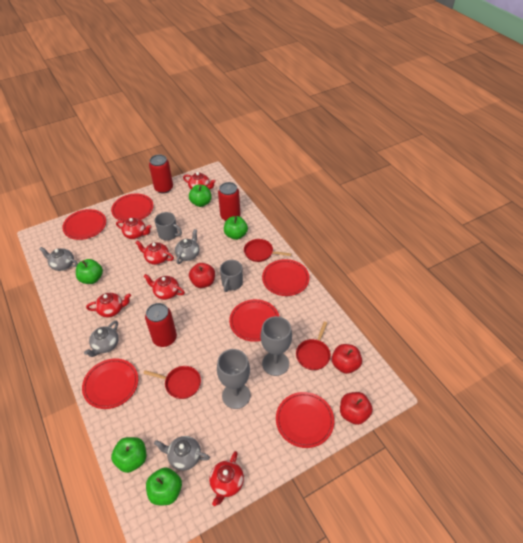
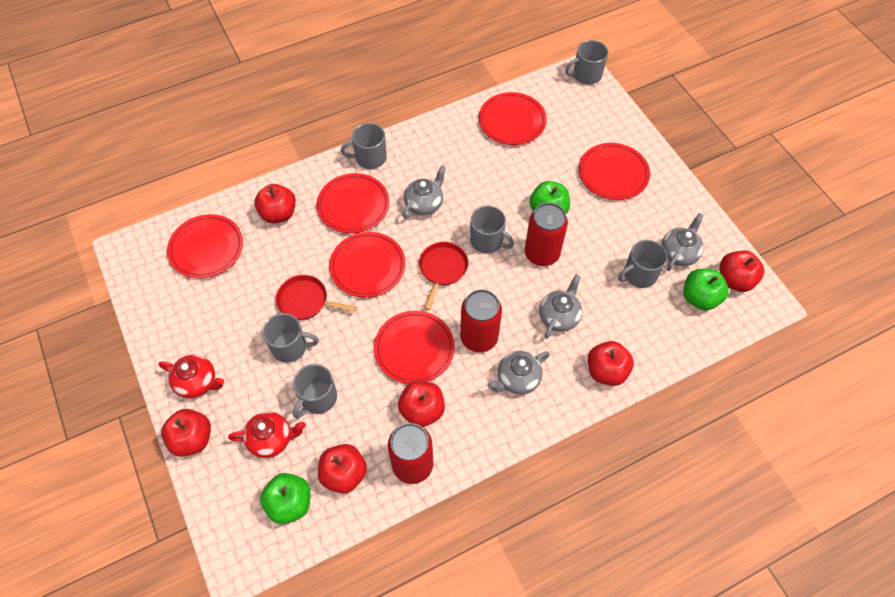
green apple: [76,259,103,284] [111,437,146,473] [146,467,182,505] [189,185,212,207] [224,216,248,240] = 5 -> [260,473,311,524] [530,181,570,213] [683,269,729,311] = 3
grey goblet: [217,349,250,409] [261,316,292,376] = 2 -> none = 0
grey mug: [155,212,182,241] [220,260,243,292] = 2 -> [262,313,319,363] [293,364,337,419] [341,123,387,169] [470,205,514,253] [565,40,608,85] [618,240,667,288] = 6
red apple: [189,263,215,288] [332,344,362,374] [340,392,373,425] = 3 -> [161,409,211,457] [254,184,296,223] [318,444,367,494] [398,381,445,427] [588,341,634,386] [720,250,764,292] = 6
red pan: [143,366,201,399] [244,239,291,262] [296,322,331,370] = 3 -> [276,275,357,320] [419,242,468,310] = 2
red teapot: [86,293,131,317] [116,218,152,239] [135,241,174,265] [143,274,185,300] [183,172,216,189] [209,451,244,506] = 6 -> [158,355,224,398] [228,412,306,458] = 2

